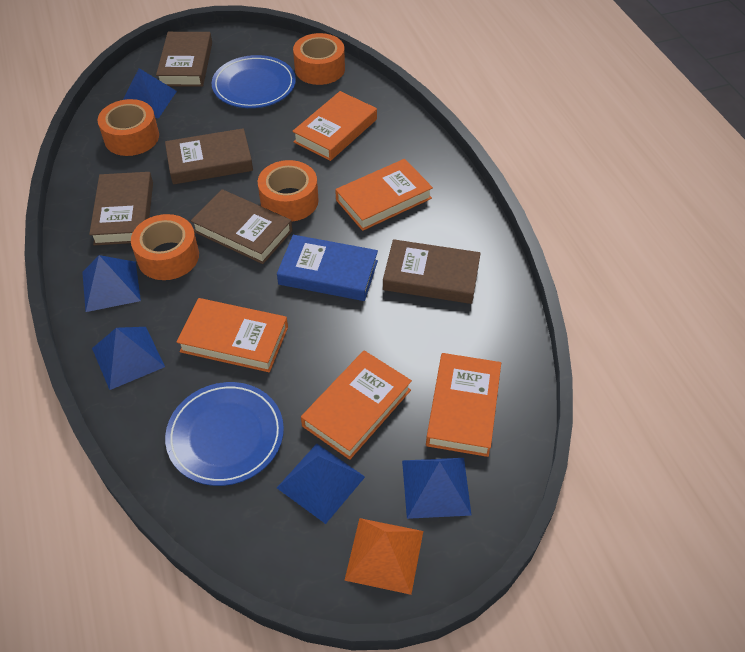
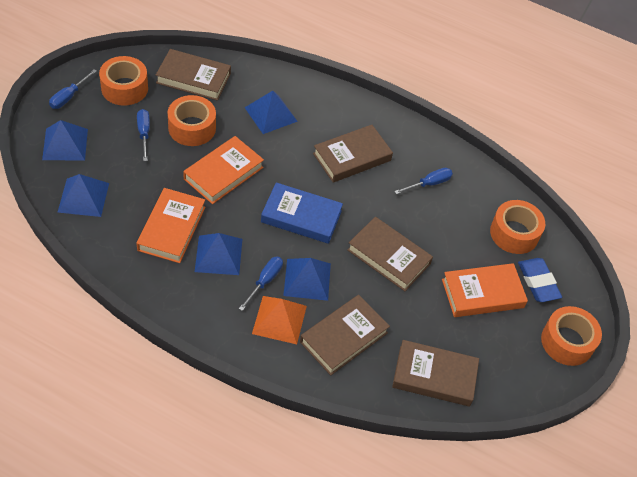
blue eraser: none = 0 -> [518,258,562,302] = 1
blue plate: [165,382,284,486] [212,55,296,108] = 2 -> none = 0
blue screwdriver: none = 0 -> [49,69,97,109] [137,109,150,161] [239,257,283,311] [394,168,453,194] = 4
orange book: [177,298,288,372] [292,91,377,161] [301,350,412,460] [335,159,433,231] [426,353,501,457] = 5 -> [136,188,205,263] [183,136,264,204] [442,263,528,317] = 3

